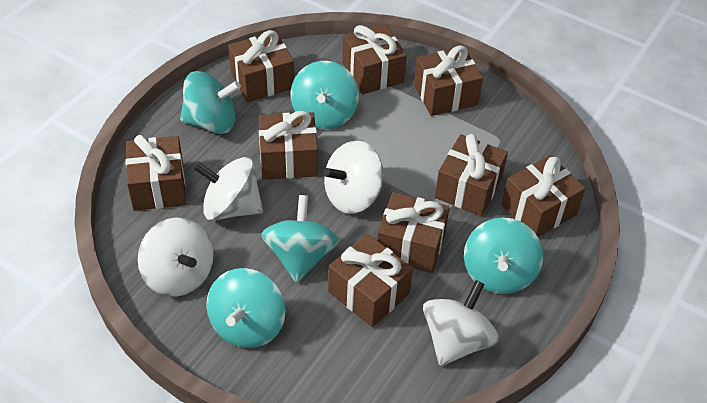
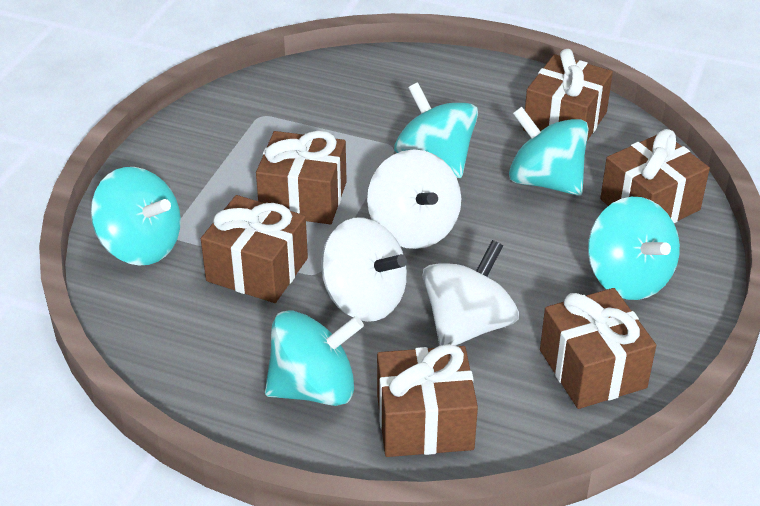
brown gift: [126,135,186,211] [228,30,294,102] [259,111,318,180] [328,234,413,327] [342,24,407,94] [377,192,450,273] [414,45,483,116] [435,134,508,216] [501,155,586,237] = 9 -> [201,195,308,303] [256,131,347,224] [377,344,478,457] [523,49,613,141] [540,288,656,409] [600,129,710,223] = 6
white spinning top: [138,218,214,297] [194,157,263,221] [323,140,383,214] [423,280,499,366] = 4 -> [321,218,407,322] [367,149,461,249] [423,240,519,346] = 3

